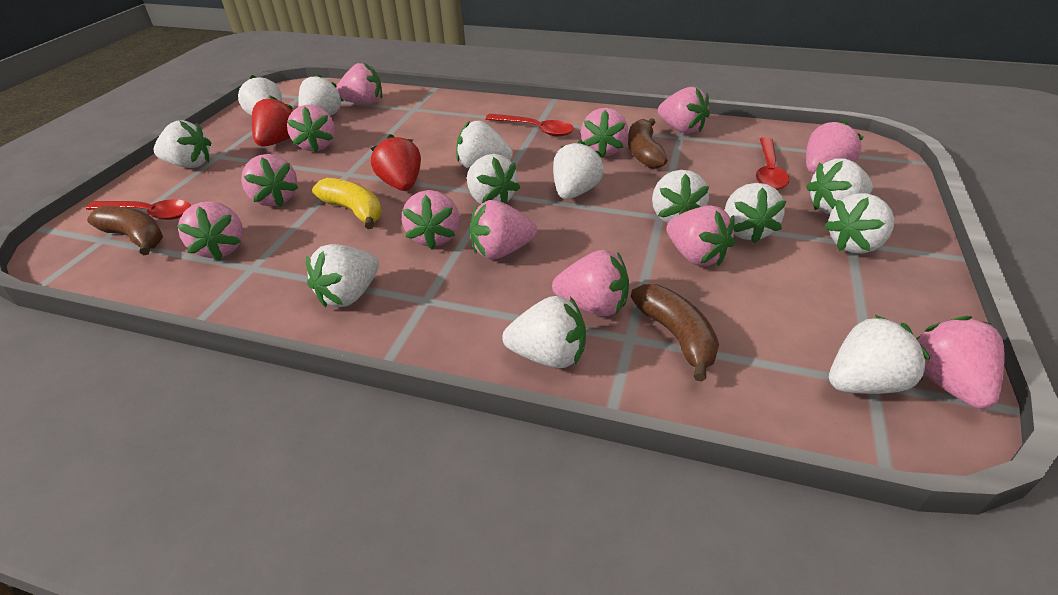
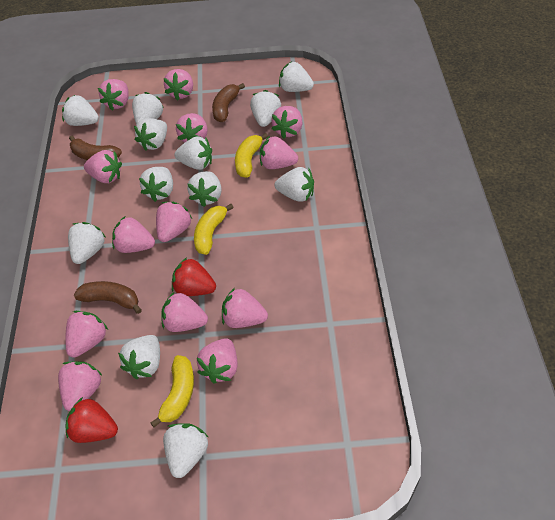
pink strawberry: [177,201,243,260] [241,154,299,207] [287,105,335,152] [336,63,382,105] [402,190,459,249] [469,200,537,260] [552,250,629,316] [581,108,628,158] [658,87,710,134] [667,205,735,266] [806,120,864,174] [916,316,1004,409] = 12 -> [58,361,103,411] [65,311,108,358] [84,150,122,183] [98,79,129,111] [112,217,155,253] [156,202,192,242] [161,291,208,332] [163,69,193,100] [176,113,208,142] [197,338,238,384] [222,288,268,328] [260,136,298,169] [271,106,302,139] = 13
red spoon: [86,199,191,220] [485,114,574,137] [756,137,789,190] = 3 -> none = 0
white strawberry: [154,120,211,168] [237,75,282,116] [298,73,343,116] [306,244,379,308] [456,121,513,169] [467,154,520,204] [502,296,586,368] [553,140,604,199] [652,170,709,223] [724,183,786,243] [806,158,873,214] [824,193,894,254] [829,315,930,394] = 13 -> [62,95,99,126] [68,222,106,264] [118,335,160,379] [132,92,164,125] [134,118,167,151] [139,167,173,202] [163,423,208,478] [174,136,212,170] [187,171,222,207] [250,90,281,127] [275,167,314,202] [279,61,314,92] = 12
yellow banana: [312,178,382,229] = 1 -> [150,355,194,427] [194,204,234,255] [235,133,268,178] = 3

